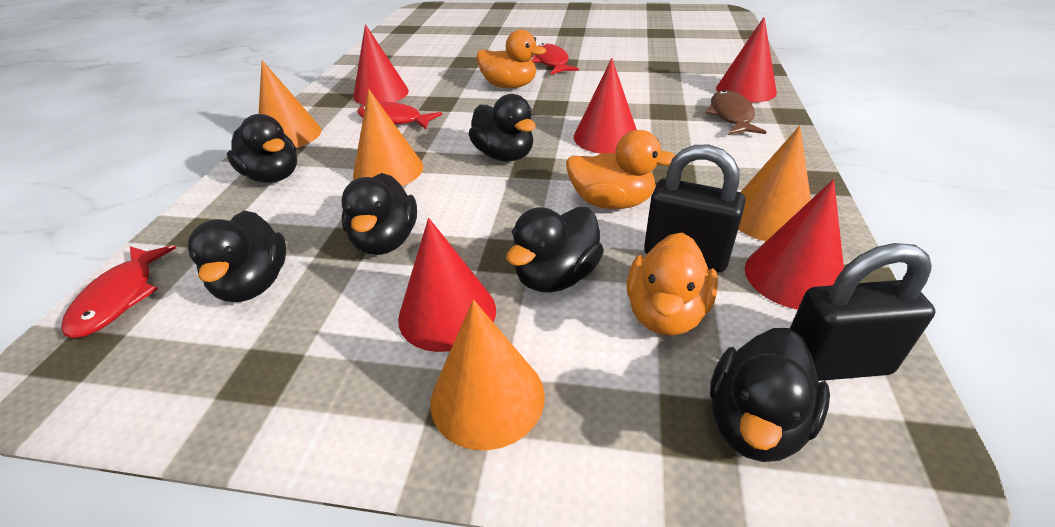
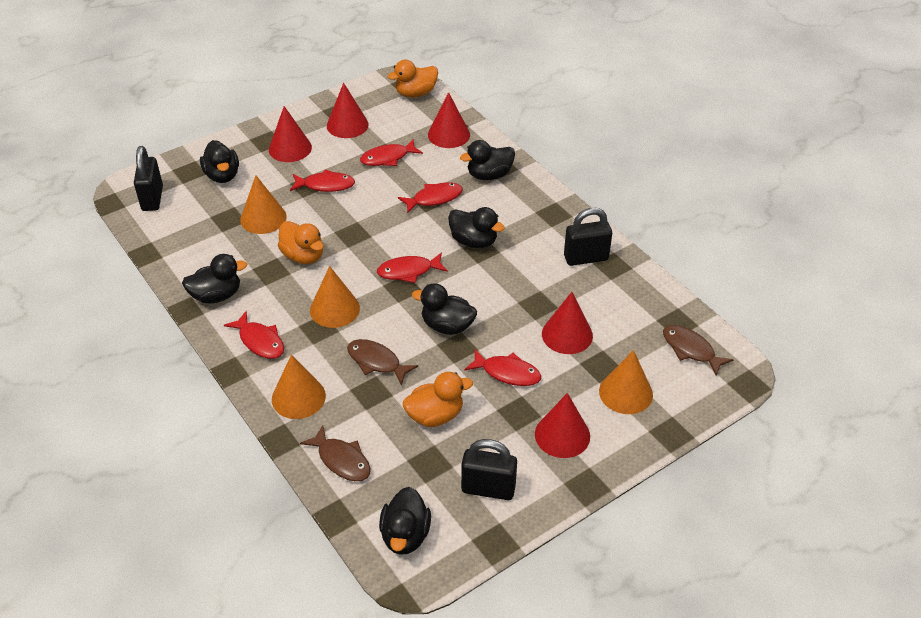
black padlock: [644,145,745,272] [790,243,935,381] = 2 -> [134,146,163,211] [461,439,517,500] [564,208,612,266] = 3
brown fish: [705,90,766,135] = 1 -> [300,425,371,481] [347,339,418,385] [663,325,734,376] = 3
red fish: [61,245,176,338] [357,102,442,129] [532,43,579,75] = 3 -> [224,311,284,359] [290,169,355,192] [360,139,423,166] [377,252,448,283] [398,182,463,214] [464,349,541,386] = 6

